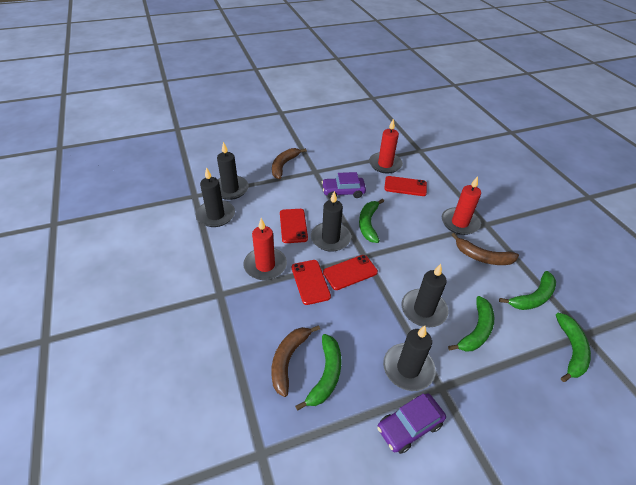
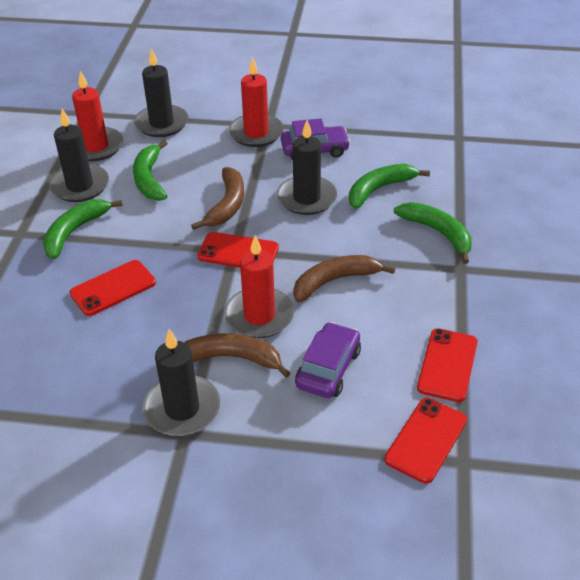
black candle: [196,167,235,227] [217,142,249,200] [311,191,351,252] [383,326,436,391] [402,264,449,327] = 5 -> [49,109,109,202] [134,48,188,137] [143,329,220,436] [277,120,337,215] = 4
green banana: [295,334,341,411] [359,199,384,243] [448,296,494,352] [499,271,556,310] [556,313,591,382] = 5 -> [43,199,123,259] [133,140,168,201] [349,164,430,209] [394,202,472,264] = 4

